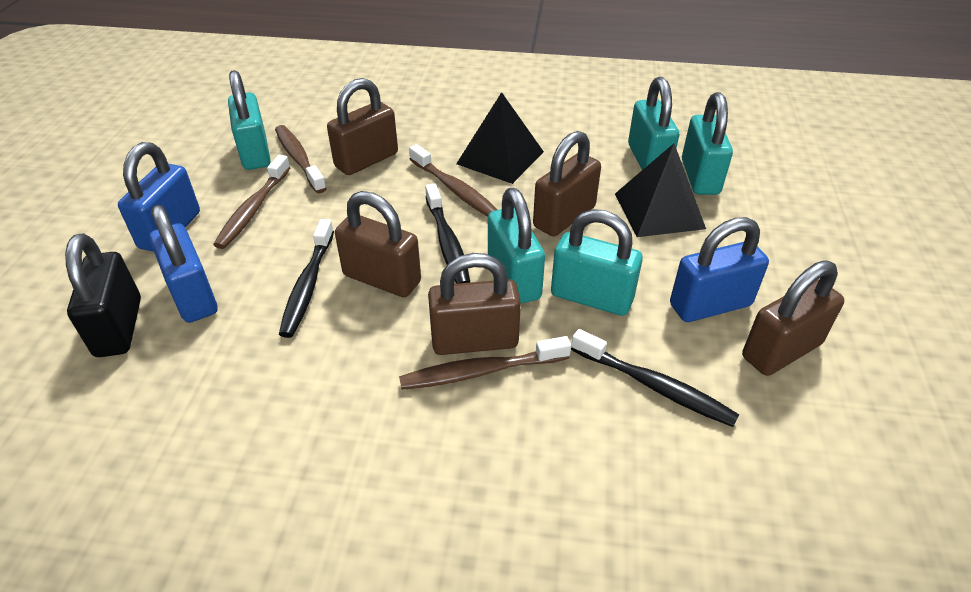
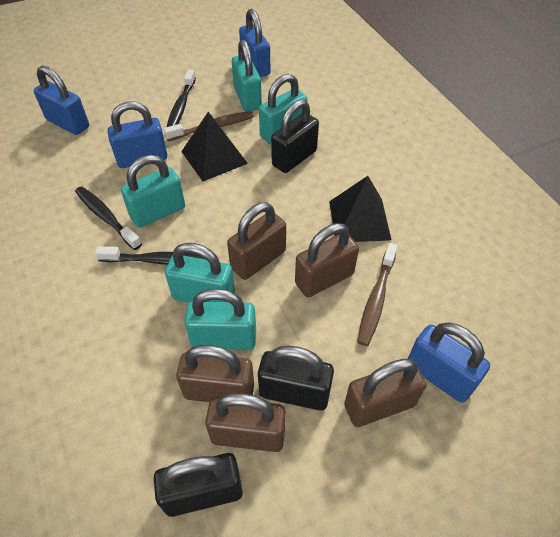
black padlock: [65,233,141,357] = 1 -> [154,453,243,517] [258,346,334,411] [271,99,319,173] = 3
blue padlock: [118,142,200,252] [150,205,218,323] [670,217,769,322] = 3 -> [34,66,89,135] [107,101,167,168] [239,9,270,77] [408,322,490,403] = 4
brown toothbrush: [213,155,290,249] [275,125,327,193] [399,336,571,390] [409,144,497,216] = 4 -> [164,111,254,141] [357,243,398,346] = 2

